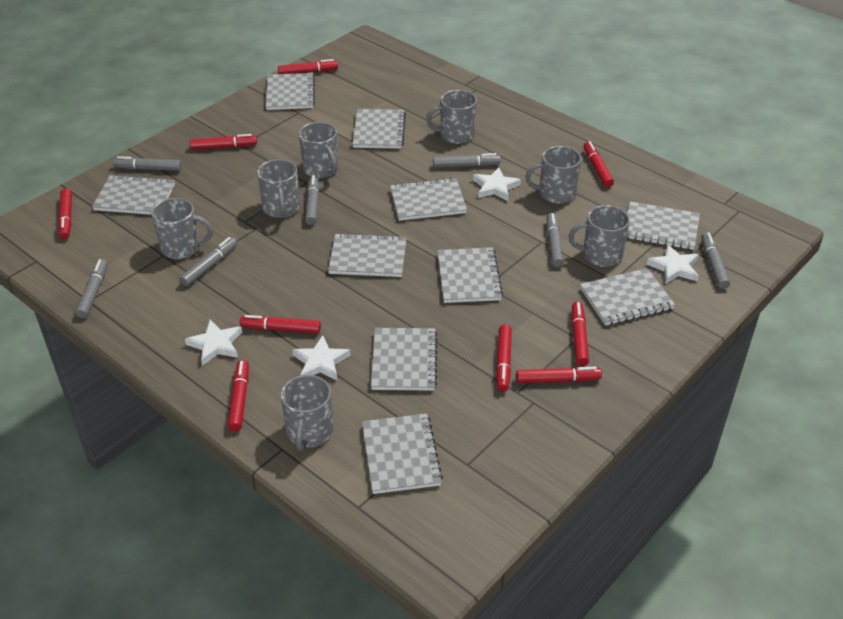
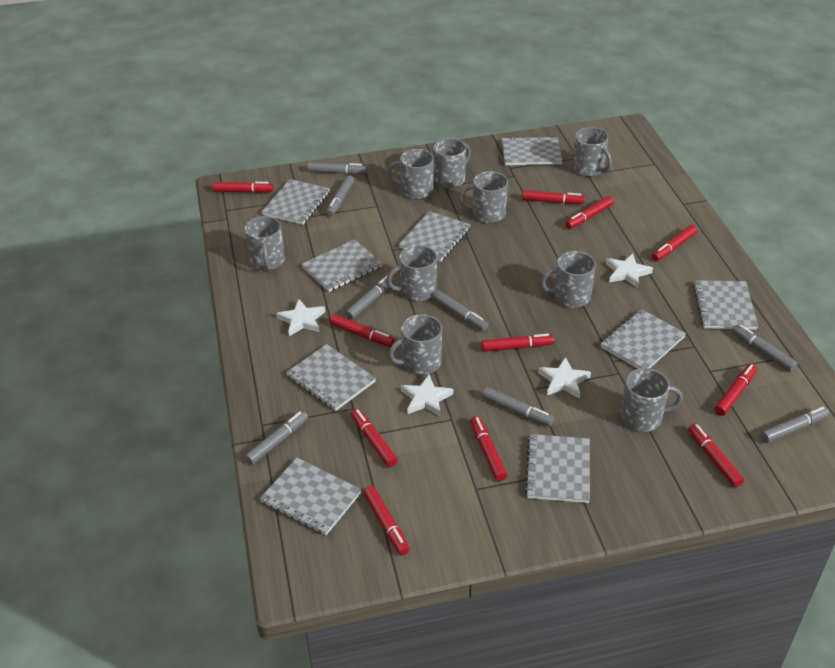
grey marker: [75,259,108,318] [113,156,182,171] [179,237,237,287] [305,175,319,225] [433,153,501,168] [547,213,564,267] [701,232,730,289] = 7 -> [245,411,308,465] [307,162,367,174] [326,175,354,216] [345,275,394,320] [432,290,488,331] [482,387,554,426] [732,325,798,372] [760,407,829,443] = 8
grey mug: [151,198,213,259] [257,159,300,218] [281,375,334,451] [299,122,339,178] [426,90,477,144] [525,146,581,204] [569,205,630,267] = 7 -> [244,216,285,270] [386,245,437,301] [387,149,434,200] [388,314,442,375] [433,138,471,188] [459,171,508,223] [541,251,596,308] [572,127,612,177] [620,368,683,432] = 9
grey notebook: [92,174,175,215] [266,73,315,110] [328,233,407,277] [352,109,406,149] [362,413,443,494] [371,328,438,391] [390,178,467,221] [437,247,503,303] [580,268,675,326] [627,201,700,250] = 10 -> [260,458,362,535] [262,179,330,225] [286,344,376,411] [302,239,382,292] [399,211,471,262] [502,136,562,165] [525,434,590,503] [601,309,686,369] [693,280,758,330] = 9
red marker: [58,188,72,239] [190,134,257,150] [228,360,249,431] [240,315,321,333] [278,59,338,74] [496,324,512,392] [516,366,602,384] [572,302,589,366] [584,141,614,188] = 9 -> [212,182,273,193] [330,314,395,347] [351,408,398,467] [363,486,410,555] [470,416,507,481] [481,333,554,352] [522,190,585,204] [565,196,614,229] [652,225,697,261] [688,423,744,487] [715,364,757,416] = 11

